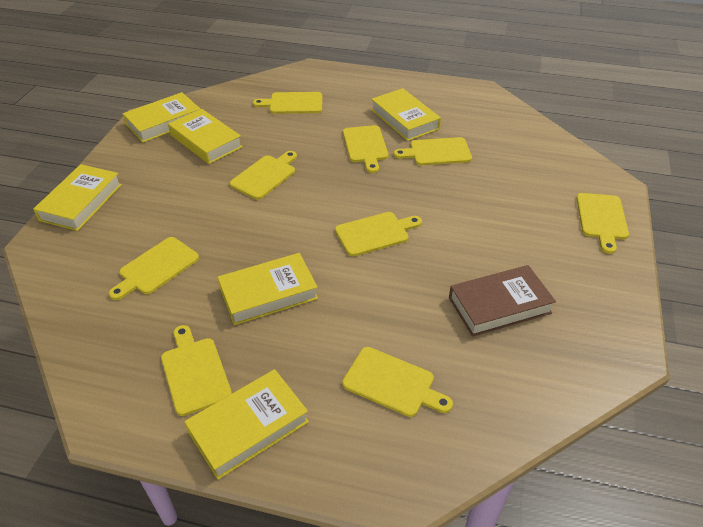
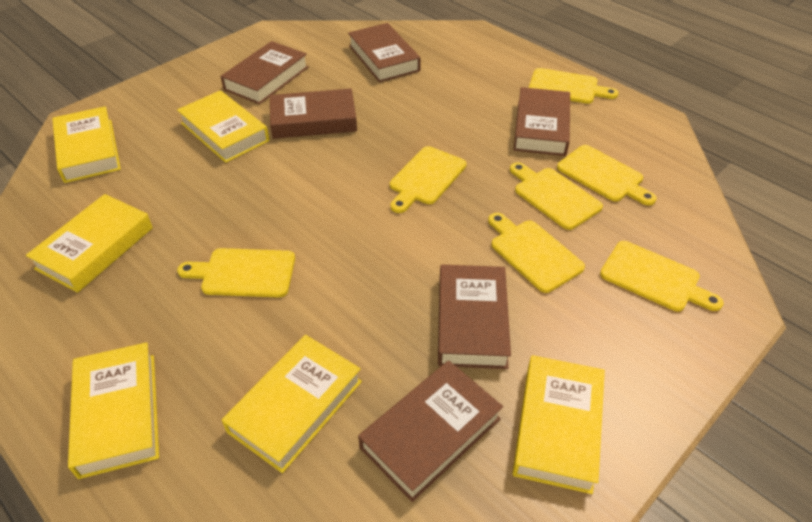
brown book: [449,265,556,337] = 1 -> [221,41,308,104] [270,88,357,139] [348,23,421,82] [358,361,503,502] [438,265,511,369] [514,87,570,156] = 6
yellow cutting board: [109,237,199,300] [161,325,232,416] [230,151,297,200] [253,92,322,114] [335,212,422,256] [342,347,453,417] [343,125,389,173] [394,137,472,165] [576,193,629,254] = 9 -> [177,248,295,297] [390,146,467,213] [488,213,585,293] [510,162,603,230] [529,68,619,104] [557,145,657,206] [600,241,724,311] = 7

